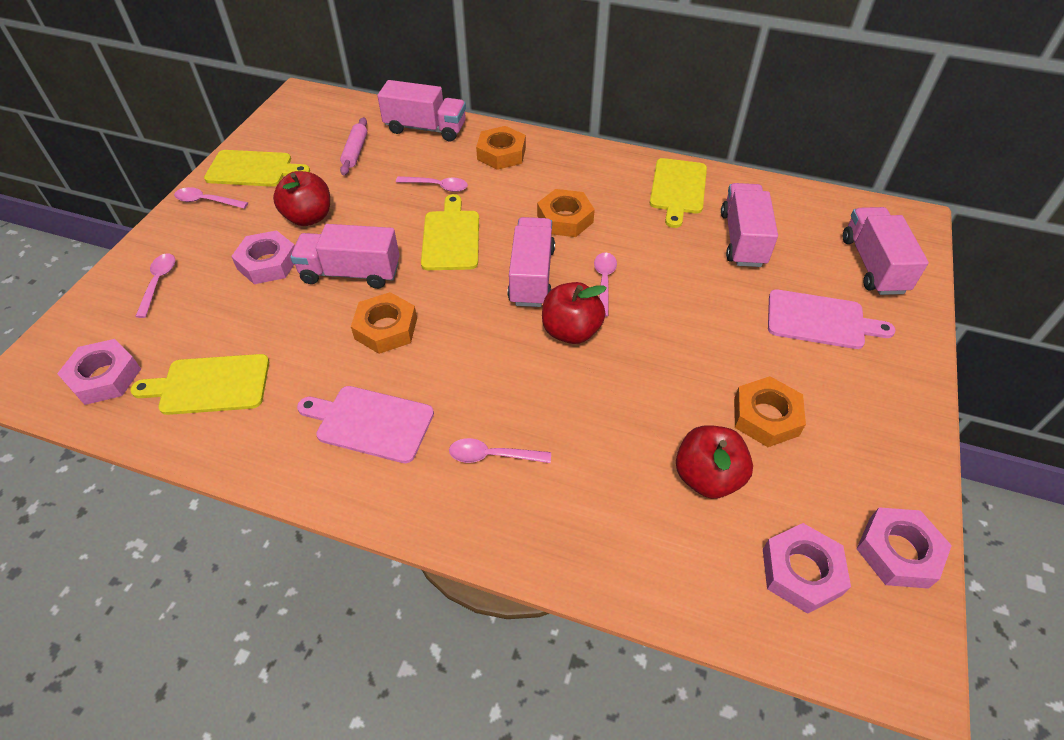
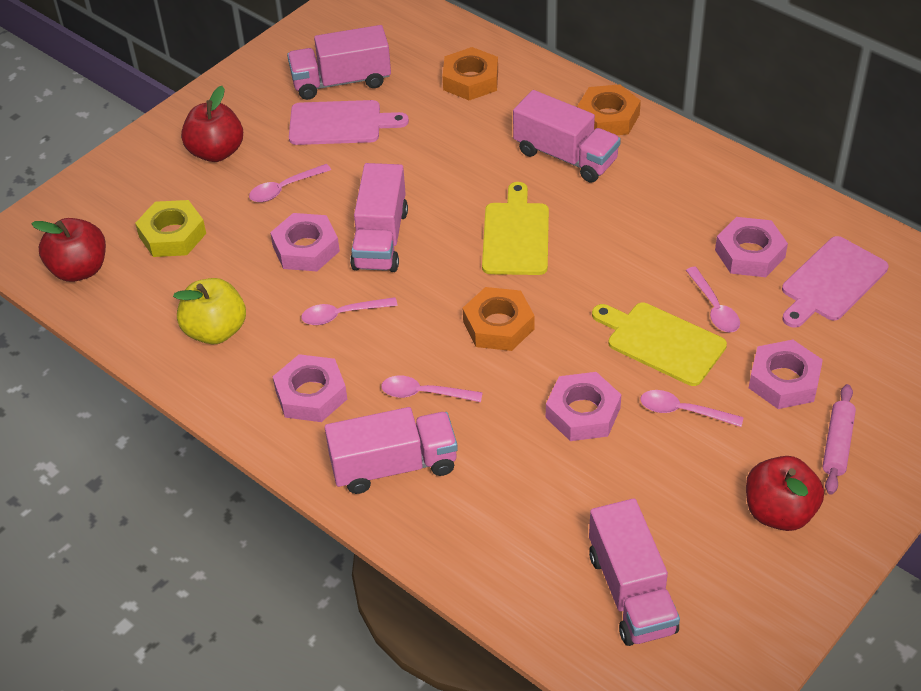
orange nut: [351,292,417,354] [476,126,526,170] [537,189,595,237] [734,376,806,447] = 4 -> [443,47,498,100] [463,287,534,351] [577,84,641,135] = 3
pink nut: [57,339,141,405] [231,230,295,284] [763,523,851,614] [857,507,952,589] = 4 -> [270,213,340,271] [273,354,347,422] [546,372,621,441] [715,217,788,277] [749,340,823,409] = 5
yellow apple: none = 0 -> [173,278,246,344] = 1
yellow cutting board: [130,354,269,415] [204,150,310,187] [421,194,479,270] [650,158,707,228] = 4 -> [482,182,549,275] [592,303,727,386] = 2
yellow nut: none = 0 -> [135,200,206,257] = 1

